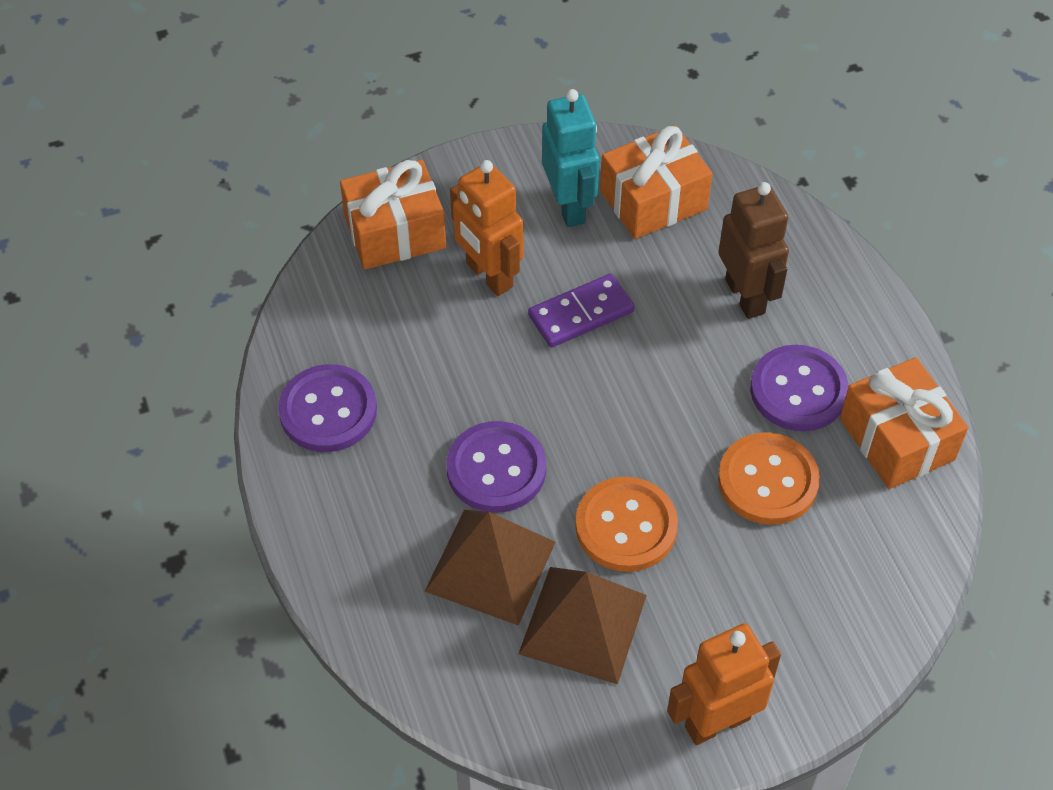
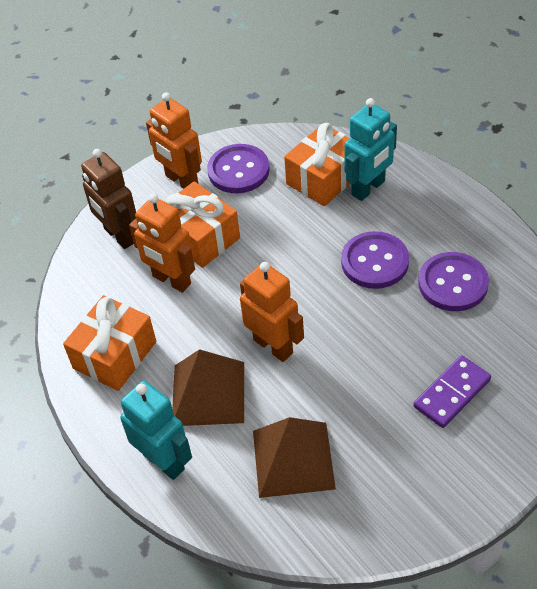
orange button: [575,477,678,572] [718,432,820,525] = 2 -> none = 0
orange robot: [450,160,523,296] [667,623,781,745] = 2 -> [129,194,195,293] [146,92,202,189] [240,262,304,362] = 3
turquoise robot: [542,89,599,227] = 1 -> [120,381,192,480] [344,98,397,201] = 2

